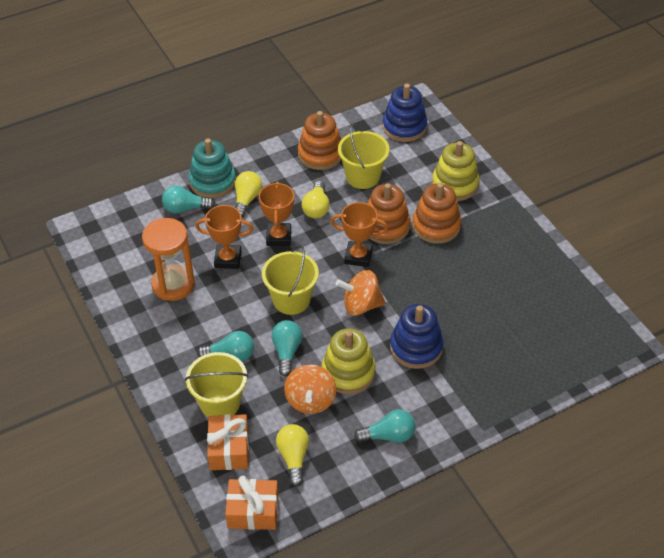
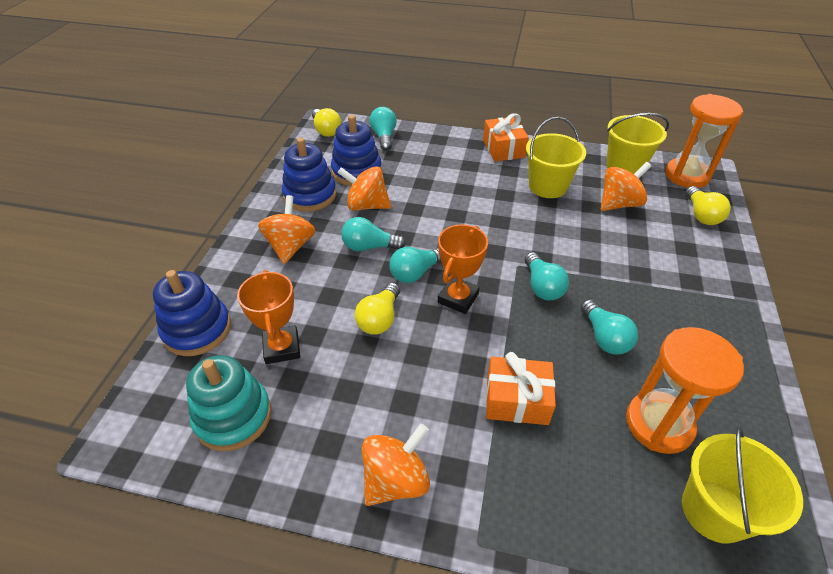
blue stacking toy: [383,84,427,142] [390,304,444,369] = 2 -> [153,270,231,356] [282,138,336,212] [331,115,382,186] = 3
orange hourglass: [142,218,195,301] = 1 -> [626,327,744,454] [665,94,743,188] = 2
orange spinning top: [284,364,336,414] [336,270,386,316] = 2 -> [258,195,315,264] [337,166,391,211] [362,423,430,506] [601,162,651,211] = 4
orange stacking toy: [298,111,342,170] [368,183,411,244] [412,183,461,244] = 3 -> none = 0
orange trophy: [195,205,254,269] [259,182,294,246] [330,202,388,267] = 3 -> [237,270,300,364] [438,224,488,314] = 2
turquoise light bulb: [162,186,215,213] [197,331,254,362] [271,320,302,376] [354,409,416,443] = 4 -> [341,217,406,251] [369,107,397,151] [389,247,441,283] [525,252,569,300] [581,299,638,355] = 5
yellow stacking toy: [322,328,376,394] [432,141,479,201] = 2 -> none = 0

